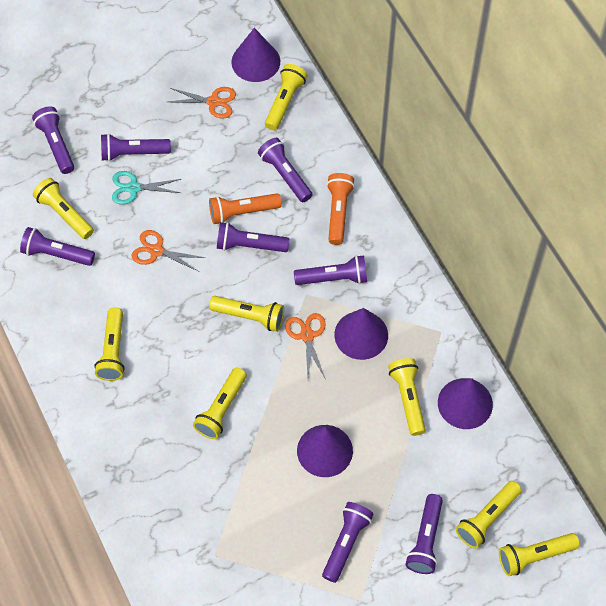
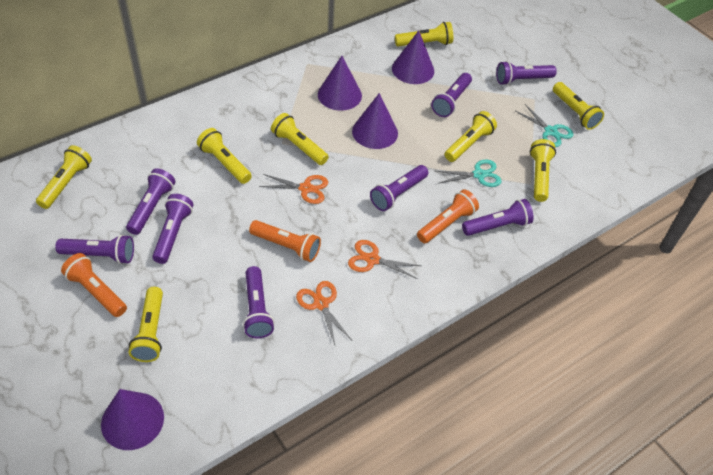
orange flashlight: [209,193,282,224] [327,173,355,245] = 2 -> [61,253,127,317] [249,220,321,262] [417,190,479,243] = 3
turquoise scissors: [112,171,181,205] = 1 -> [436,159,502,187] [516,104,574,147] = 2

